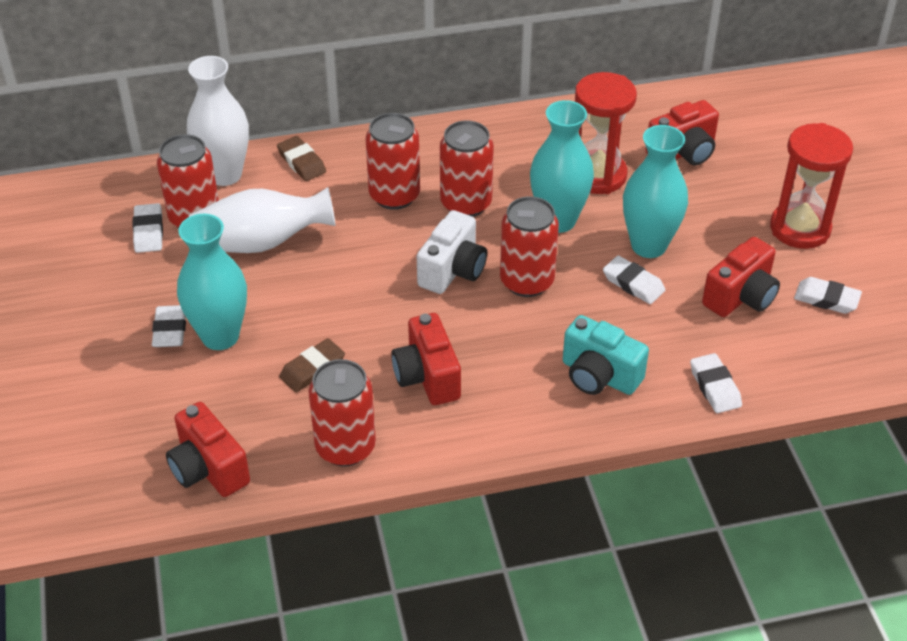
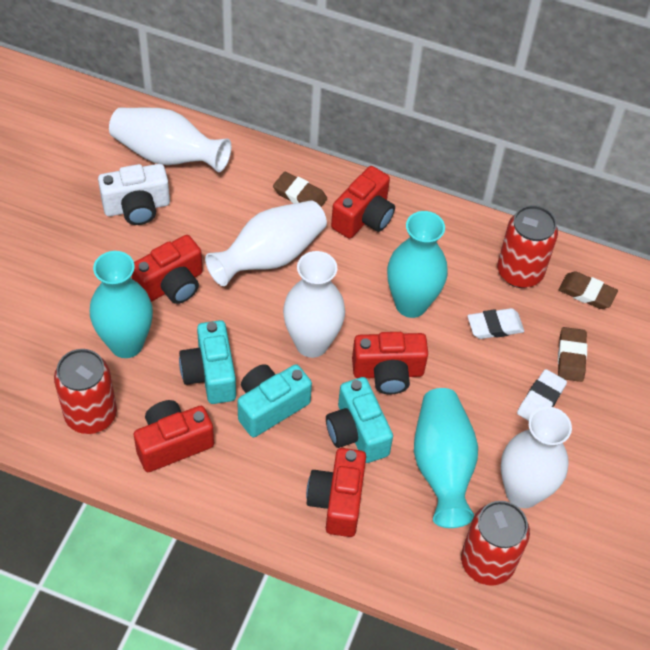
brown eraser: [277,136,326,181] [279,338,345,392] = 2 -> [273,172,327,207] [558,327,587,382] [559,271,618,309] = 3
red camera: [166,402,250,497] [391,313,461,405] [646,100,719,165] [702,237,780,317] = 4 -> [132,235,203,304] [134,400,214,472] [306,448,366,537] [331,166,395,239] [352,332,428,394] = 5
red can: [157,134,219,228] [309,359,376,467] [366,113,420,210] [440,120,494,217] [500,196,559,297] = 5 -> [54,349,117,434] [461,501,530,586] [497,205,558,288] = 3
red hourglass: [575,72,637,194] [770,123,853,249] = 2 -> none = 0
turquoise camera: [563,315,649,395] = 1 -> [179,320,236,404] [237,364,312,437] [326,377,393,463] = 3
white eraser: [132,203,163,253] [152,305,186,347] [603,255,665,304] [690,353,742,413] [794,277,862,314] = 5 -> [467,308,524,339] [517,369,567,421] = 2
white vase: [187,56,249,186] [189,187,336,253] = 2 -> [109,107,231,172] [205,200,327,286] [283,251,345,358] [501,407,572,508] = 4

